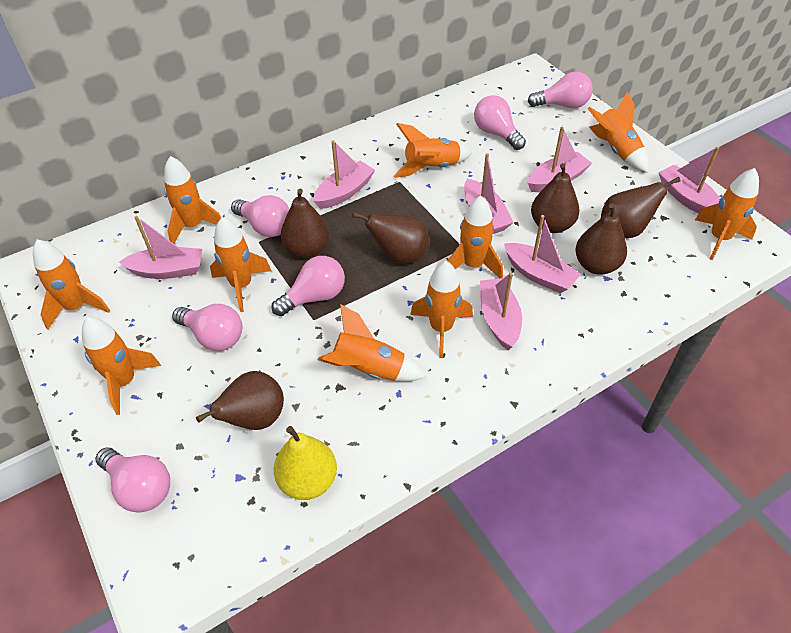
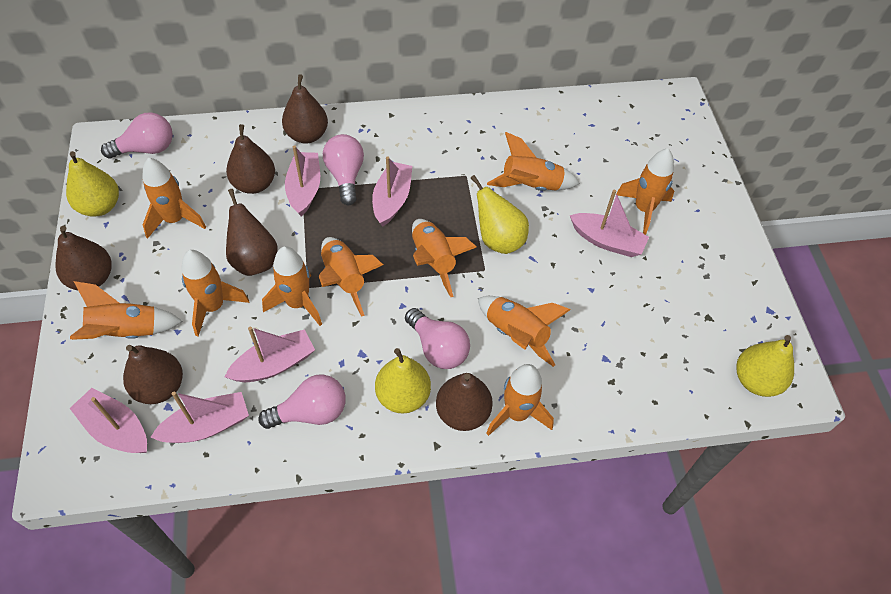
pink boat: [119,216,202,279] [314,140,375,209] [464,153,514,234] [480,273,522,350] [504,215,581,293] [528,127,592,192] [659,147,720,213] = 7 -> [69,388,147,453] [151,392,249,443] [225,326,315,382] [285,145,320,216] [372,156,412,227] [570,190,649,257] = 6
pink light bulb: [96,447,170,513] [172,304,242,351] [231,195,290,237] [272,256,345,316] [474,95,526,150] [528,72,593,108] = 6 -> [101,112,173,159] [258,375,346,429] [323,134,364,205] [405,308,470,369] = 4
yellow pear: [274,426,337,500] = 1 -> [66,151,119,217] [375,348,431,413] [471,175,529,254] [736,335,794,397] = 4

